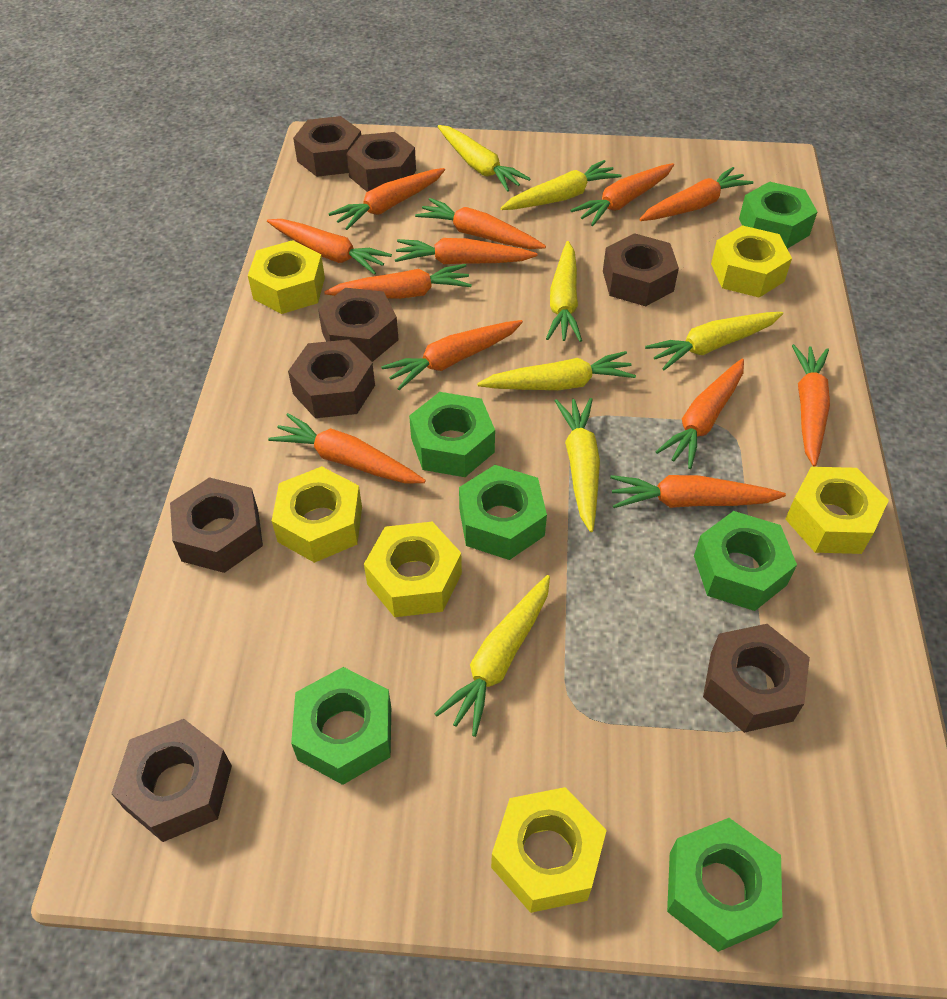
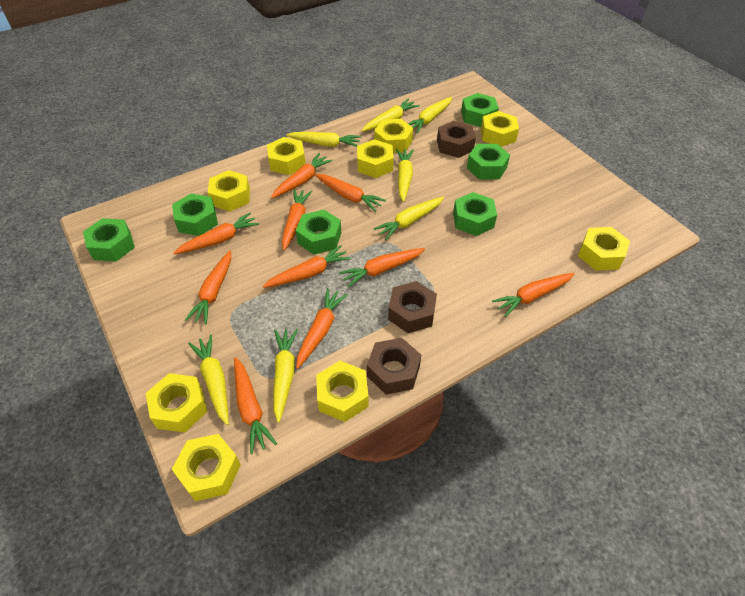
brown nut: [111,719,232,842] [170,477,263,573] [288,339,375,418] [293,116,361,177] [318,288,399,362] [346,132,416,192] [603,233,679,306] [703,624,810,733] = 8 -> [367,338,421,395] [388,281,437,333] [437,121,476,158] = 3
orange carrot: [267,219,392,275] [268,413,426,484] [324,264,472,299] [328,168,445,230] [381,320,523,390] [395,238,537,264] [415,198,546,249] [570,163,674,226] [610,475,786,508] [639,167,754,221] [655,358,744,469] [792,344,830,467] = 12 -> [173,212,259,254] [185,250,231,324] [234,357,277,454] [263,245,351,288] [271,153,333,199] [282,189,312,251] [296,288,348,369] [315,174,386,212] [339,248,425,288] [492,273,575,317] = 10
yellow nut: [248,240,325,314] [272,466,362,563] [364,522,462,617] [491,787,607,913] [711,225,792,298] [785,467,889,554] = 6 -> [146,373,207,433] [172,434,241,501] [208,170,250,212] [267,137,306,175] [316,361,369,422] [357,139,394,178] [374,119,413,153] [481,111,519,147] [578,227,630,271] = 9

